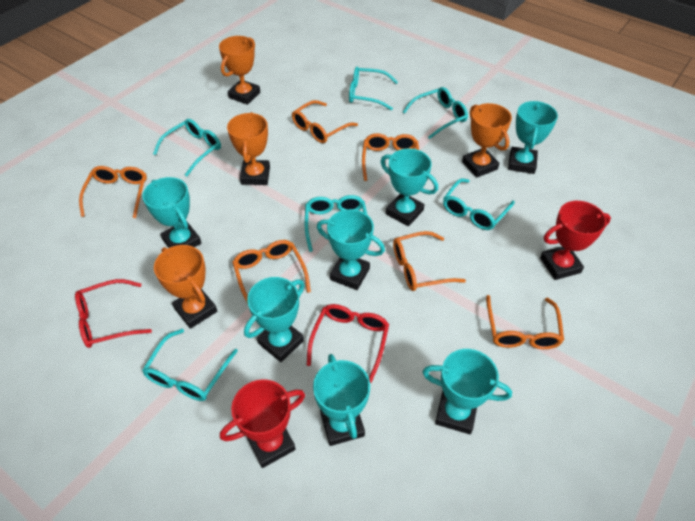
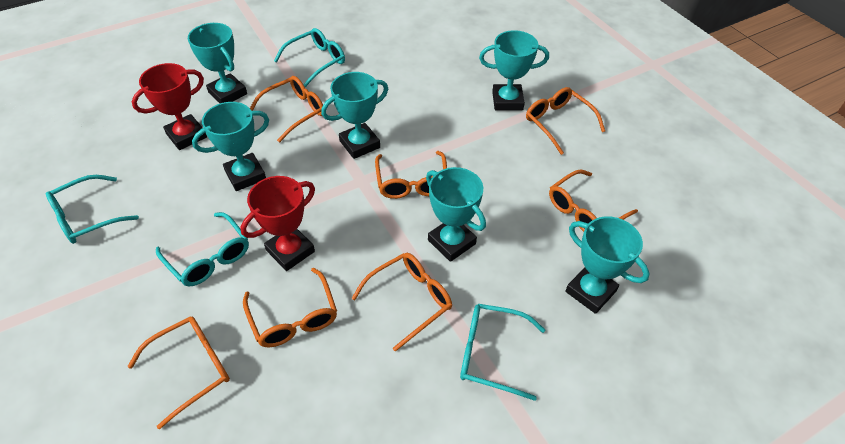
orange glasses: [79,166,147,218] [232,240,311,304] [292,100,358,143] [362,133,419,181] [393,231,466,291] [486,295,564,349] = 6 -> [127,317,230,429] [243,268,337,347] [250,76,323,143] [351,253,452,352] [375,151,447,199] [526,87,605,155] [549,169,638,232] = 7
orange trophy: [154,245,217,329] [219,36,260,105] [227,112,270,185] [462,103,512,178] = 4 -> none = 0
red glasses: [75,279,152,348] [307,304,389,383] = 2 -> none = 0
turquoise glasses: [142,329,238,401] [153,119,221,176] [305,195,367,252] [349,67,398,110] [403,87,468,139] [443,178,515,230] = 6 -> [46,175,139,244] [156,212,249,287] [274,28,345,87] [460,304,545,401] = 4
turquoise trophy: [142,177,201,248] [244,277,305,362] [313,354,370,446] [317,209,385,290] [381,148,438,226] [422,349,512,434] [508,101,558,174] = 7 -> [188,23,247,103] [192,102,269,191] [321,72,388,159] [426,167,486,262] [479,30,549,110] [565,217,650,314] = 6

